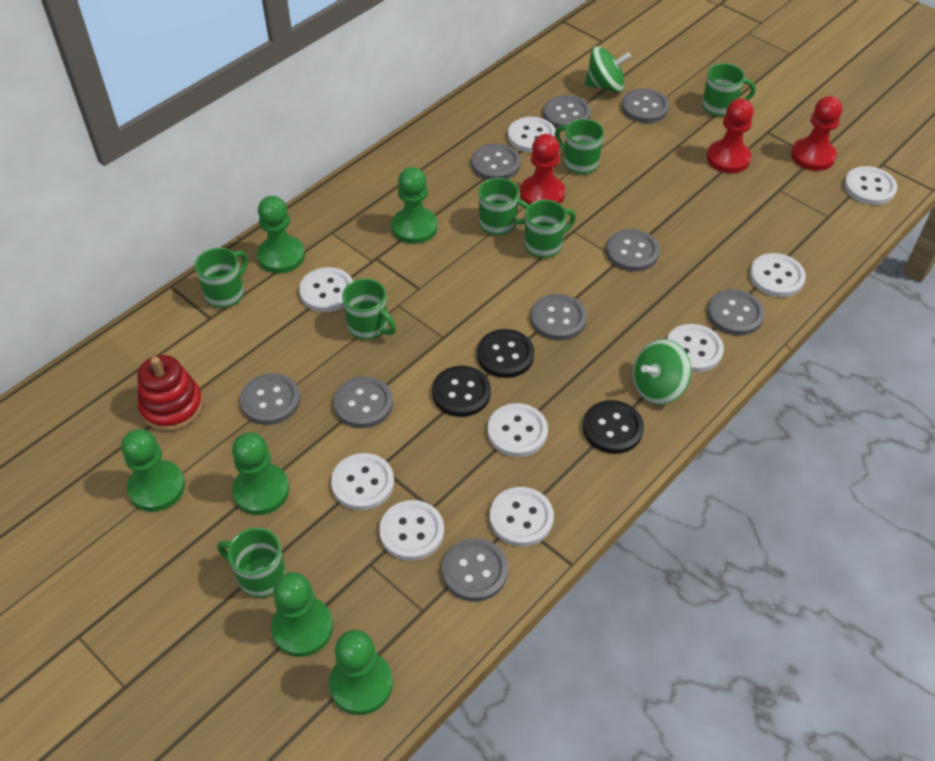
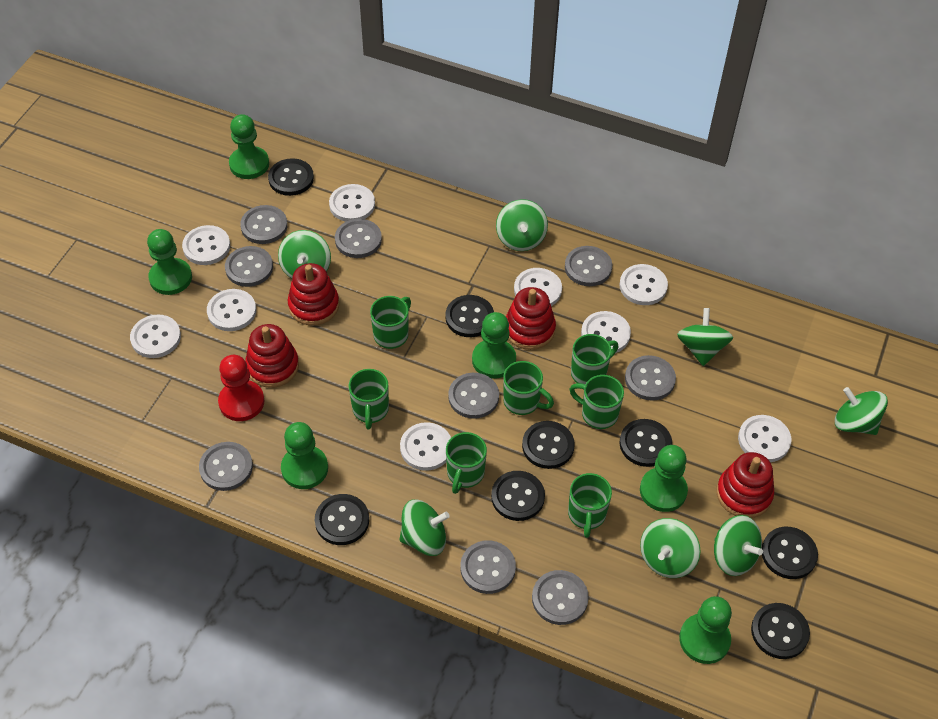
black button: [432,366,491,417] [477,329,534,378] [583,400,644,454] = 3 -> [268,158,314,196] [315,494,369,545] [446,295,494,337] [491,471,545,521] [522,421,575,469] [619,419,672,467] [751,603,810,659] [762,527,818,579] = 8
green spinning top: [585,47,631,93] [633,339,691,405] = 2 -> [278,230,331,279] [400,499,450,556] [496,199,548,251] [640,518,701,578] [677,308,733,366] [714,515,763,576] [835,387,888,435] = 7
red pawn: [520,134,565,205] [707,98,754,173] [791,96,842,171] = 3 -> [218,355,265,421] = 1
red stacking toy: [138,355,203,431] = 1 -> [245,324,299,388] [288,263,339,326] [506,287,556,350] [716,452,774,518] = 4

